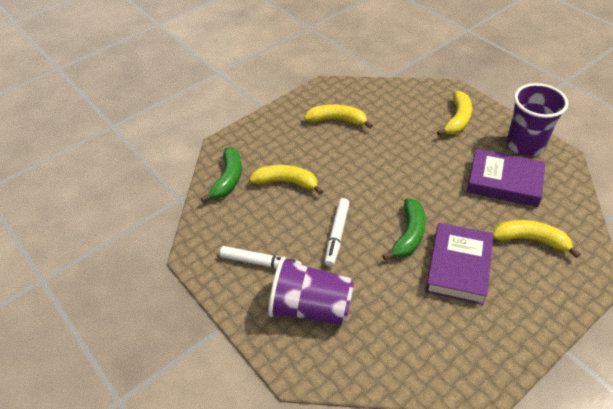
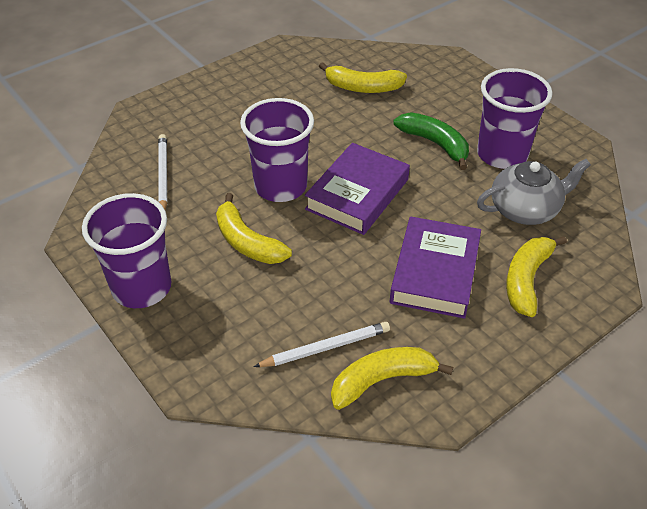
green banana: [201,147,242,202] [382,198,426,260] = 2 -> [393,112,469,170] = 1
grey teapot: none = 0 -> [477,159,591,225] = 1
purple cup: [268,256,354,325] [507,83,568,157] = 2 -> [82,193,171,308] [240,98,314,202] [477,68,553,169] = 3
white marker: [220,246,302,269] [325,198,349,267] = 2 -> none = 0
white pencil: none = 0 -> [158,134,167,210] [254,322,390,367] = 2

